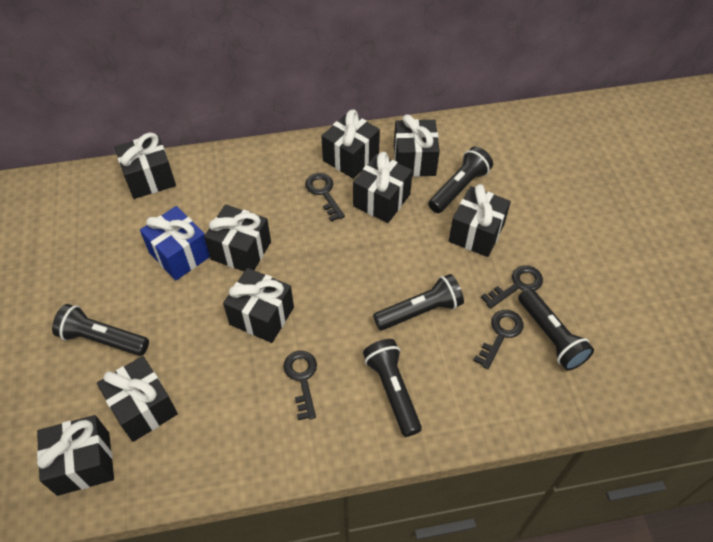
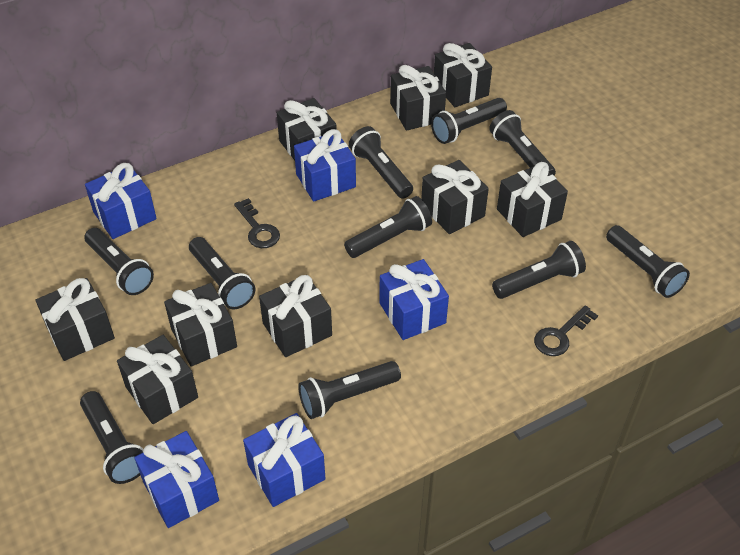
black flashlight: [52,304,149,356] [363,339,422,437] [373,274,464,330] [428,147,493,213] [518,288,594,371] = 5 -> [80,391,144,484] [85,228,154,295] [189,237,255,309] [298,361,401,419] [344,196,432,258] [349,126,413,199] [431,98,507,144] [489,110,556,175] [492,241,586,299] [606,225,690,298] = 10
black key: [283,351,317,420] [305,173,345,222] [473,310,524,369] [481,265,543,309] = 4 -> [234,198,280,248] [534,305,598,356] = 2
blue gift: [140,206,210,280] = 1 -> [85,163,157,239] [134,431,219,528] [243,413,326,507] [294,129,356,202] [379,259,449,340] = 5

